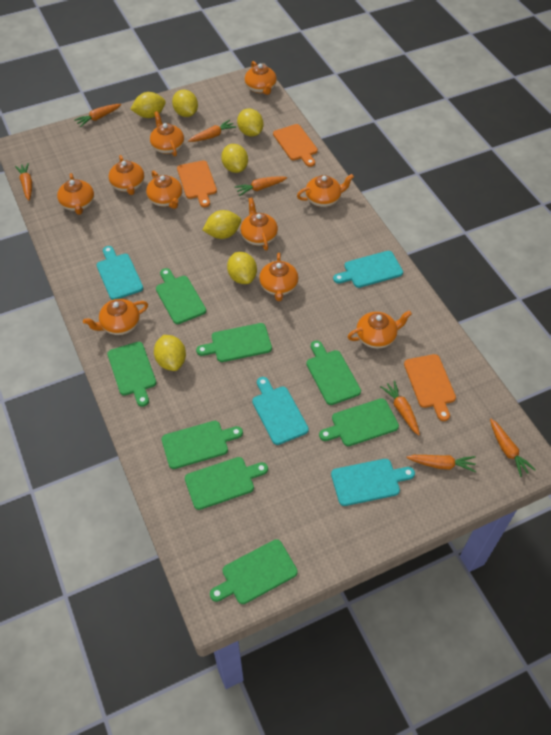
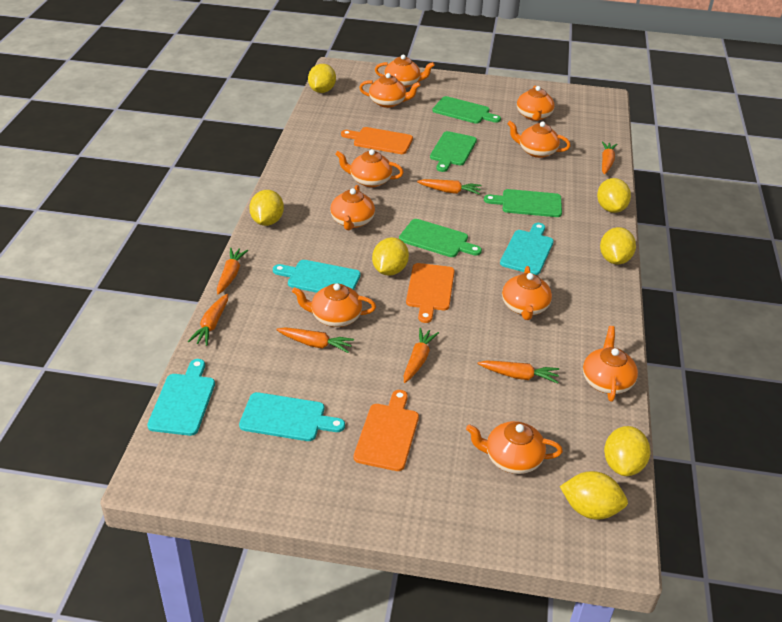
green cutting board: [107,342,156,407] [156,268,206,324] [162,421,243,469] [185,457,268,510] [196,323,272,362] [210,539,298,604] [306,340,361,405] [319,398,399,446] = 8 -> [399,219,482,257] [430,131,477,172] [432,96,501,124] [484,189,562,217] = 4

